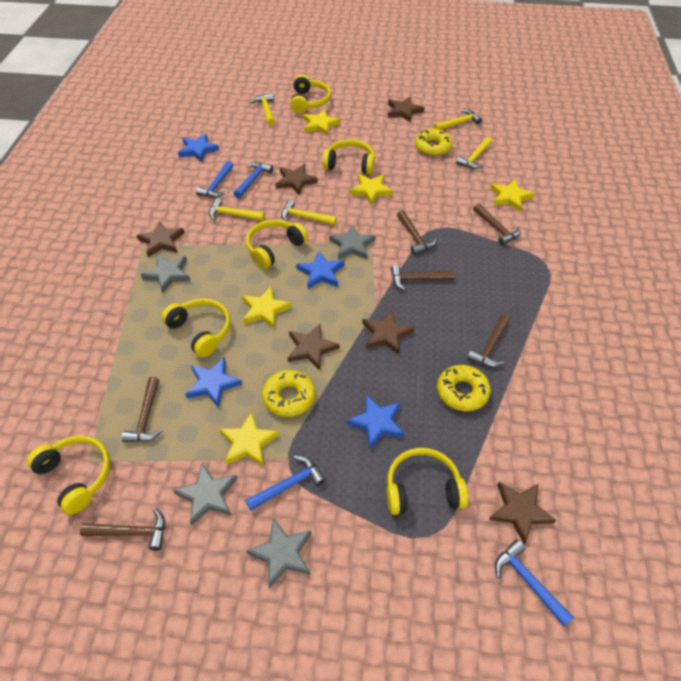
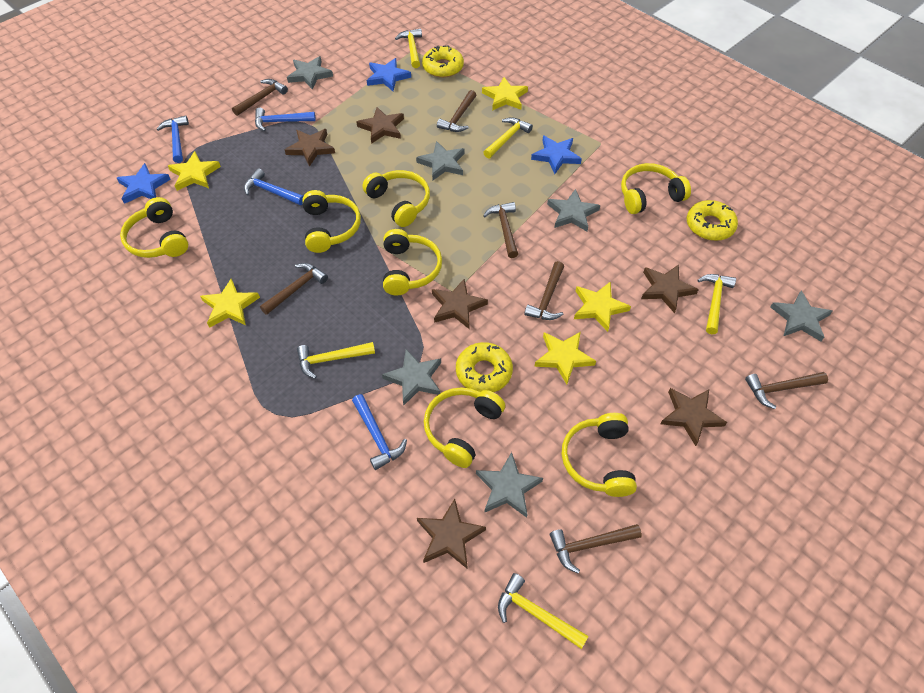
blue star: [178,134,219,162] [185,357,242,408] [296,251,344,289] [346,395,404,449] = 4 -> [117,163,171,204] [367,58,411,91] [531,136,582,174] = 3
brown hammer: [80,508,165,551] [121,377,162,442] [391,265,454,291] [397,210,437,255] [467,314,510,367] [473,203,521,246] = 6 -> [232,79,288,116] [260,263,328,315] [437,90,476,132] [483,202,518,258] [524,261,564,320] [550,524,642,573] [745,372,828,409] = 7
grey star: [141,255,190,294] [173,463,237,526] [246,518,312,588] [329,225,376,259] = 4 -> [287,56,333,90] [382,349,441,406] [416,141,465,180] [476,452,543,518] [547,189,600,232] [770,290,832,341] = 6
yellow headphones: [27,435,110,515] [162,298,230,357] [246,219,308,269] [290,74,331,113] [322,139,375,174] [387,448,468,515] = 6 -> [120,197,188,258] [302,190,361,253] [362,170,430,227] [383,229,442,295] [424,387,505,468] [562,413,637,497] [621,163,691,214] = 7

